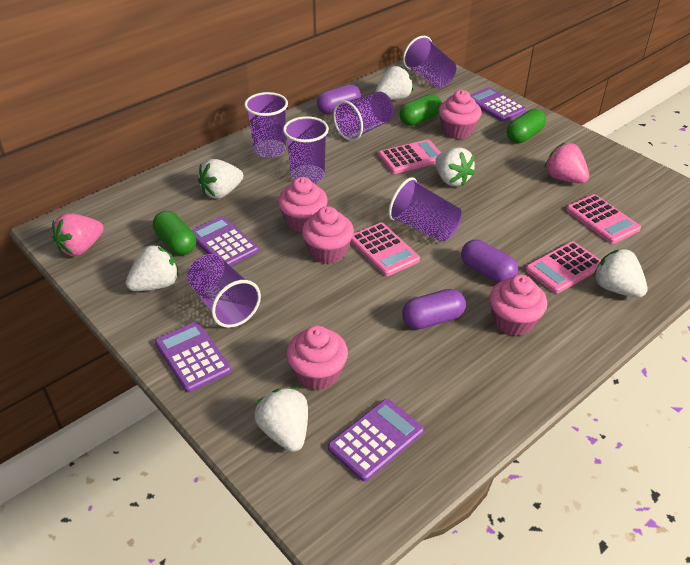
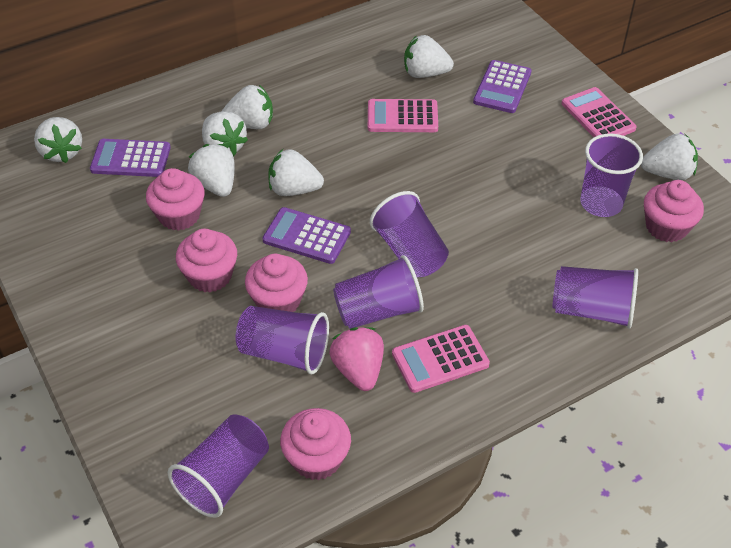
green capsule: [153,211,196,255] [400,94,442,126] [507,109,546,143] = 3 -> none = 0
pink calculator: [351,223,420,276] [378,139,441,174] [525,241,601,294] [566,194,641,244] = 4 -> [368,99,438,132] [392,325,490,393] [561,87,637,137] = 3
pink strawberry: [52,213,104,256] [544,143,589,183] = 2 -> [329,327,384,391] = 1
purple calculator: [155,322,231,392] [192,216,259,266] [328,399,424,482] [470,87,526,122] = 4 -> [90,139,171,177] [262,207,351,264] [473,60,531,113] = 3
purple capsule: [317,84,361,114] [402,289,466,329] [461,240,518,283] = 3 -> none = 0
white strawberry: [126,244,179,291] [198,159,243,199] [254,388,308,452] [375,66,413,100] [435,147,475,186] [593,248,648,298] = 6 -> [34,117,82,163] [188,144,235,197] [202,111,248,156] [222,85,273,129] [268,149,324,196] [404,35,454,78] [641,134,698,180] = 7

